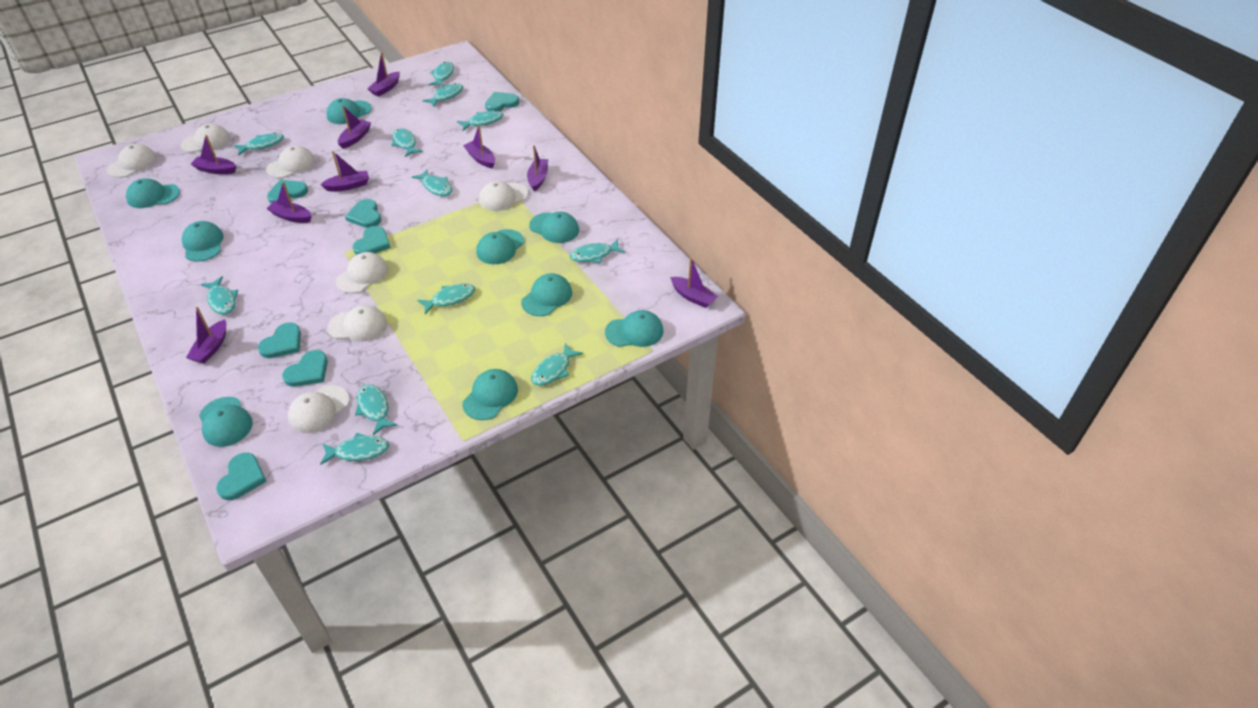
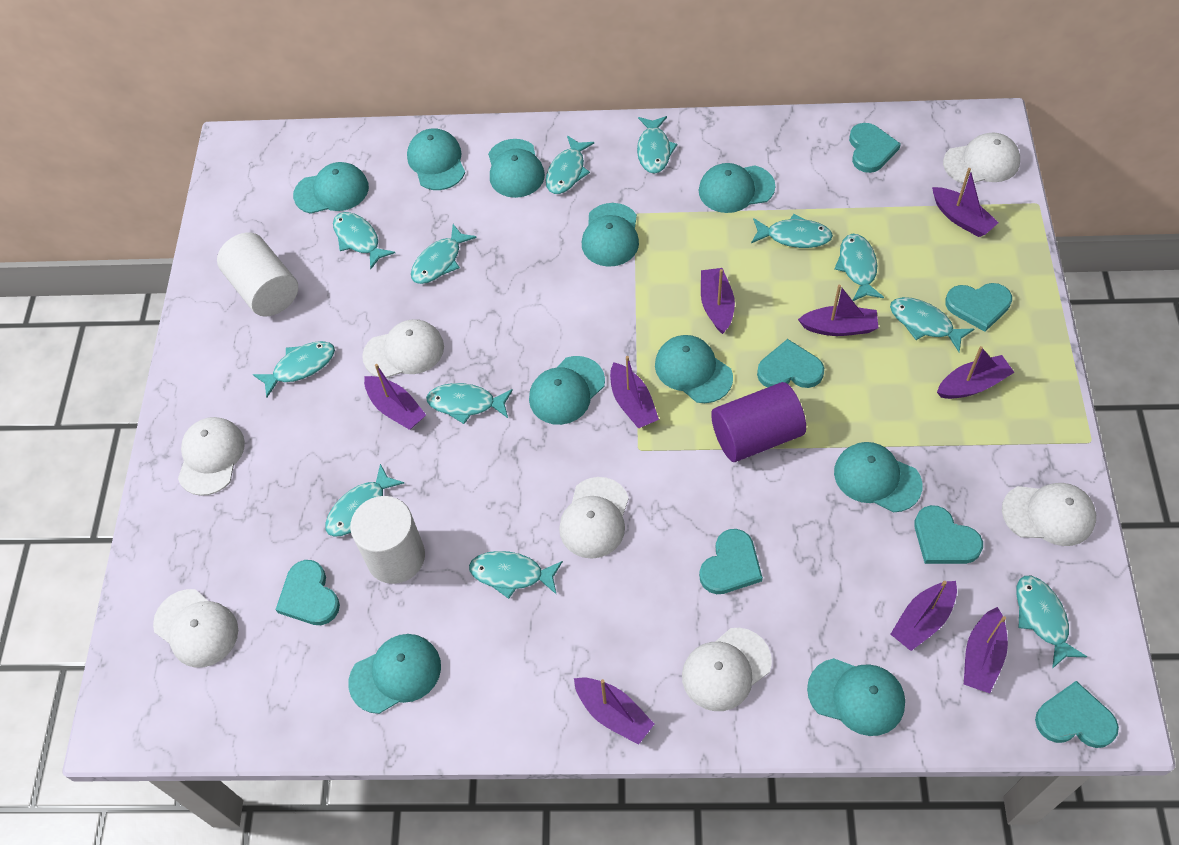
purple cylinder: none = 0 -> [711,382,806,462] = 1
turquoise cap: [126,178,180,208] [182,221,224,262] [199,397,253,447] [326,98,372,124] [462,369,518,420] [476,229,524,264] [521,273,572,316] [529,212,579,243] [605,310,663,347] = 9 -> [293,162,369,214] [348,634,441,714] [407,128,465,190] [488,139,545,198] [529,356,605,425] [582,203,639,267] [655,335,733,403] [699,163,775,213] [807,658,905,736] [834,442,923,512] = 10
white cylinder: none = 0 -> [217,232,298,317] [350,496,425,584] = 2

